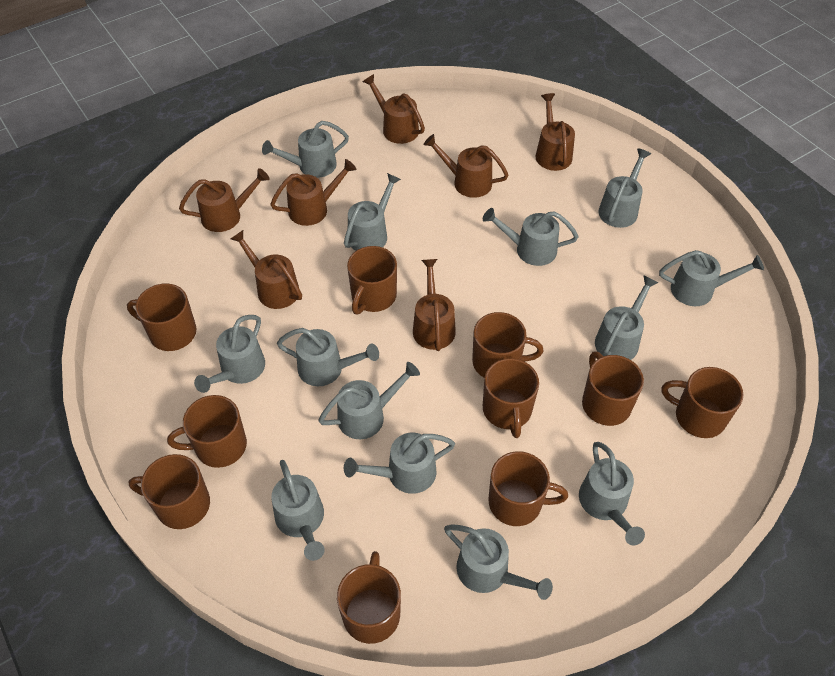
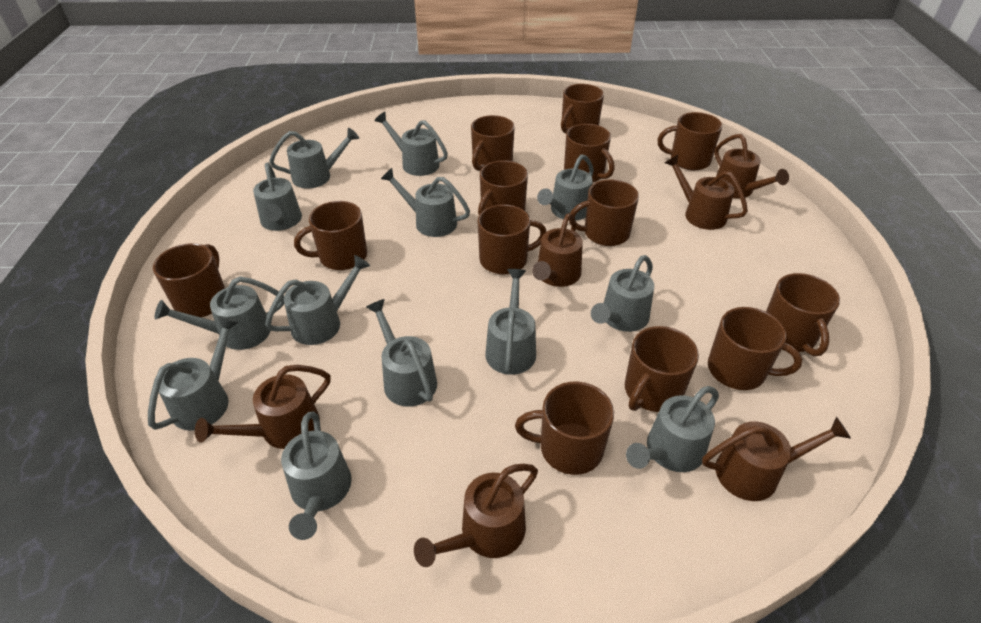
brown mug: [127,283,196,351] [128,454,210,529] [167,395,247,468] [337,551,401,644] [347,246,397,314] [472,312,544,378] [483,358,539,438] [489,451,568,526] [582,351,644,426] [661,367,743,438] = 10 -> [153,243,225,317] [294,201,367,270] [471,115,515,171] [478,160,528,215] [478,205,546,274] [515,381,614,475] [561,84,604,134] [564,124,614,183] [569,179,639,246] [625,326,699,412] [658,112,722,170] [708,307,802,390] [766,273,840,356] = 13
brown watering can: [179,168,270,232] [231,230,302,309] [270,159,357,226] [363,74,425,144] [413,259,456,351] [423,134,508,198] [535,93,575,171] = 7 -> [195,365,331,449] [414,464,538,567] [532,213,583,287] [665,155,748,230] [702,417,851,501] [714,134,789,199] = 6

